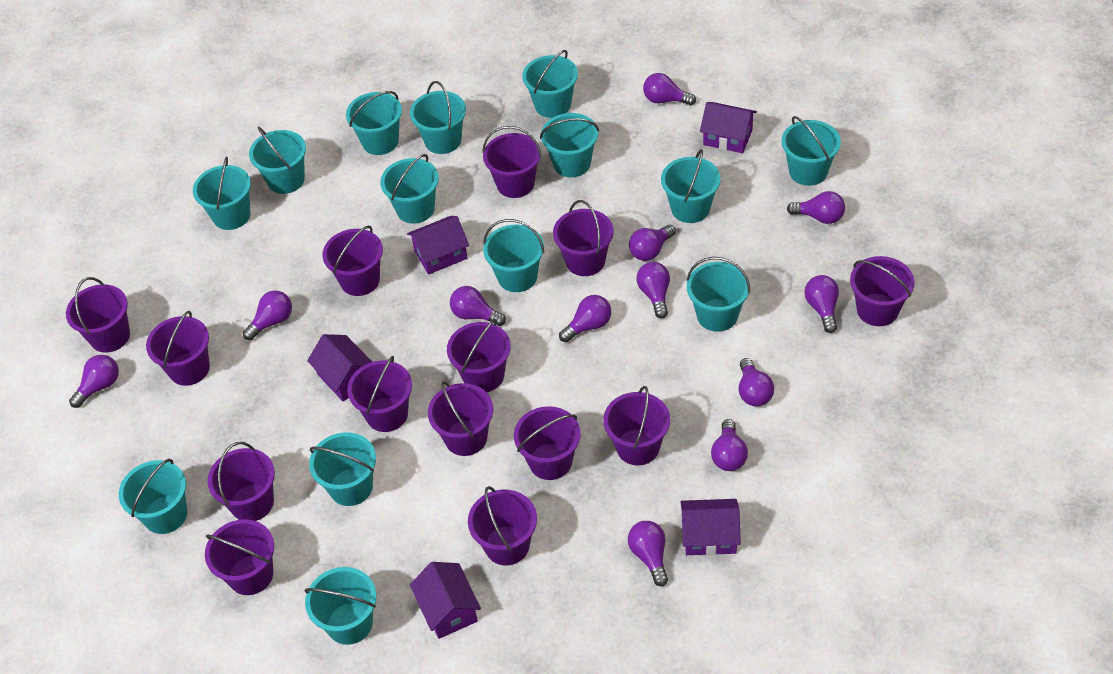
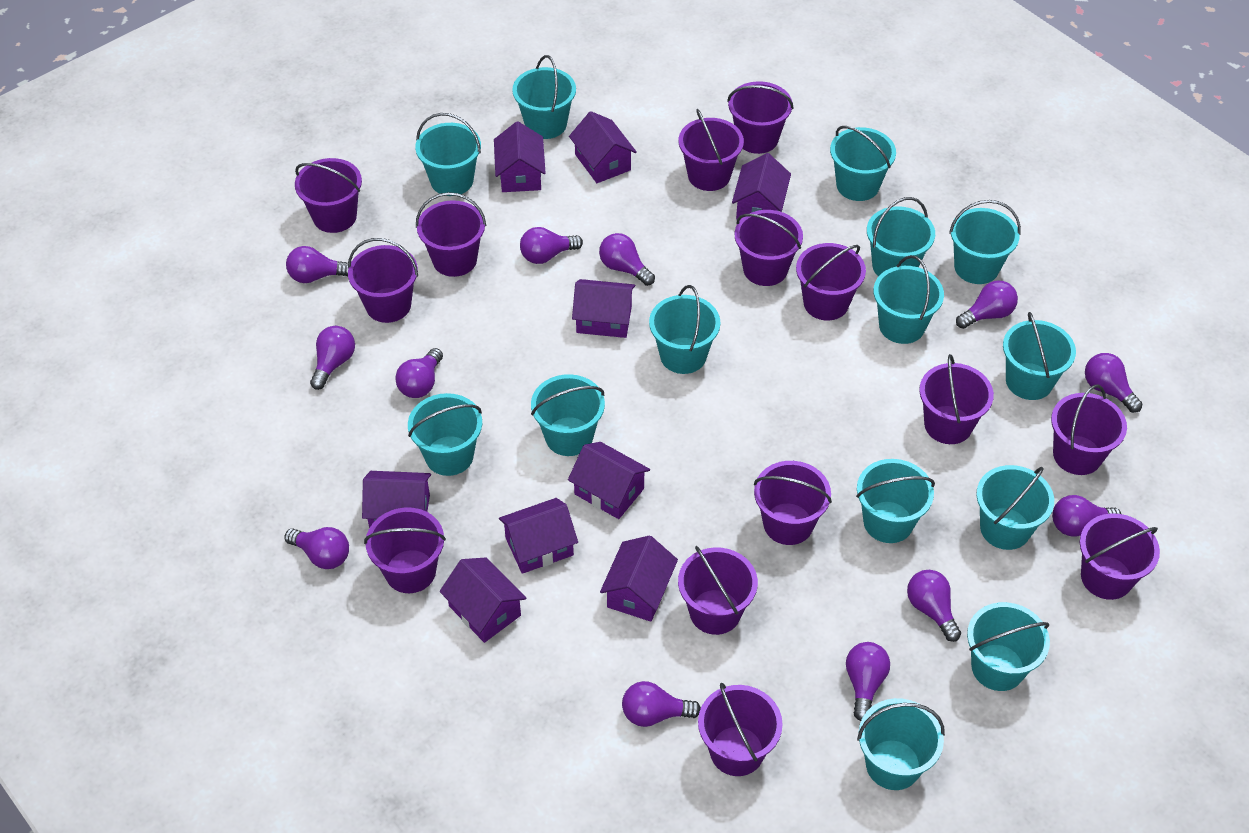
purple house: [307,334,372,401] [407,216,469,275] [410,562,481,639] [681,499,741,556] [700,102,757,153] = 5 -> [362,471,431,528] [439,558,526,643] [494,121,546,192] [499,498,578,574] [568,442,650,519] [569,111,637,183] [572,279,635,338] [600,535,678,622] [732,153,791,220] = 9

